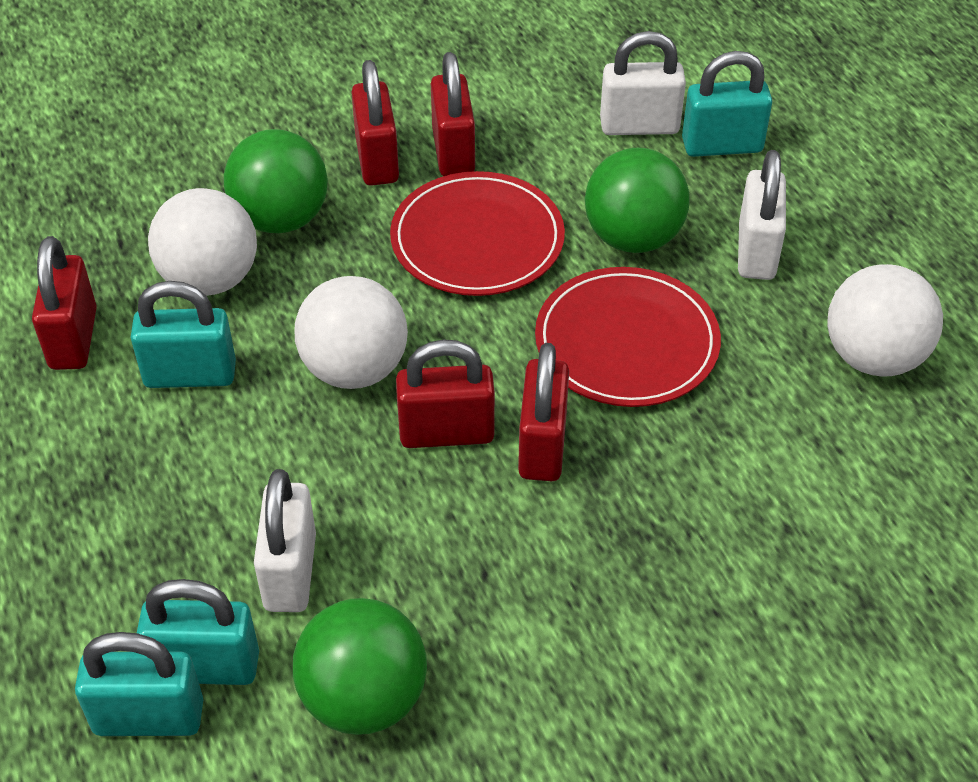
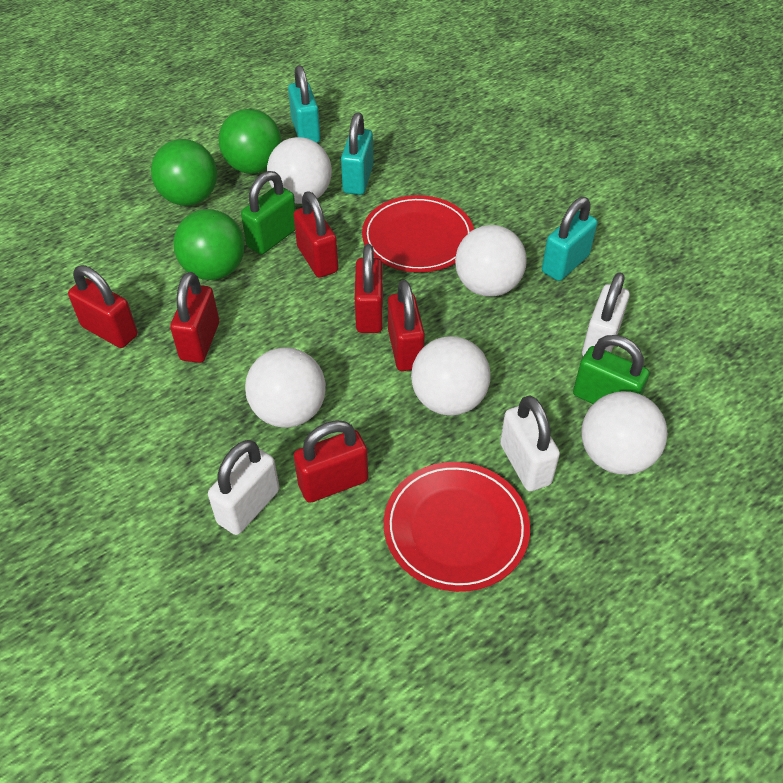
green padlock: none = 0 -> [241,171,296,254] [573,335,650,404] = 2
red padlock: [32,236,97,370] [351,60,399,186] [396,339,495,448] [431,52,475,176] [518,343,569,481] = 5 -> [68,265,138,348] [170,272,219,363] [294,191,338,278] [294,420,368,503] [355,244,383,333] [388,280,425,371] = 6
turquoise padlock: [75,632,203,736] [130,281,236,388] [137,579,259,685] [682,51,772,157] = 4 -> [288,65,320,143] [341,113,373,195] [542,197,597,281] = 3
white ball: [148,188,257,296] [295,276,408,389] [827,264,943,377] = 3 -> [245,348,326,428] [267,137,332,204] [411,336,491,416] [455,225,527,297] [581,391,668,475] = 5

